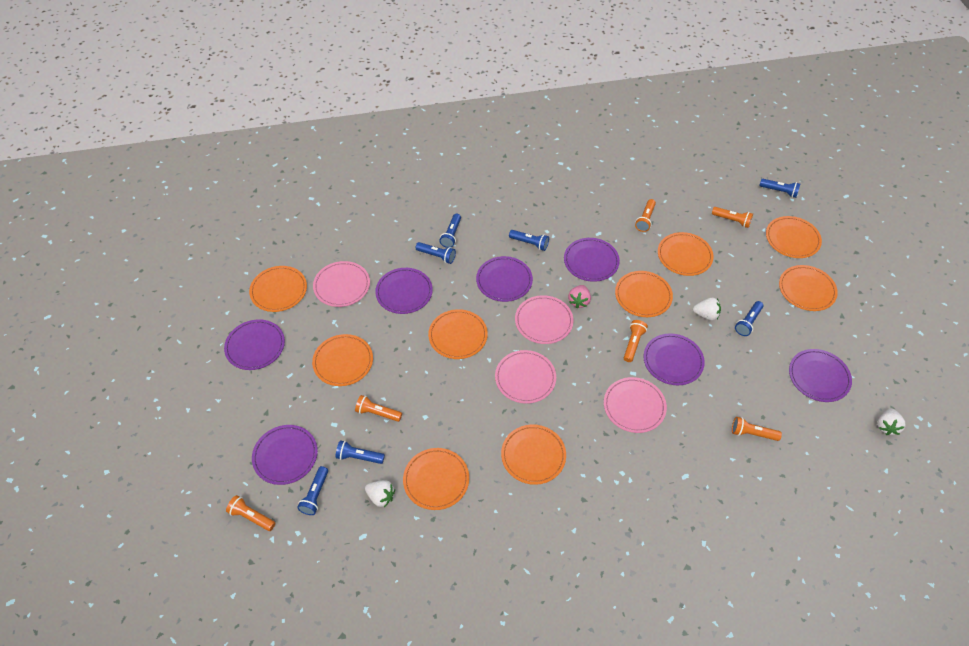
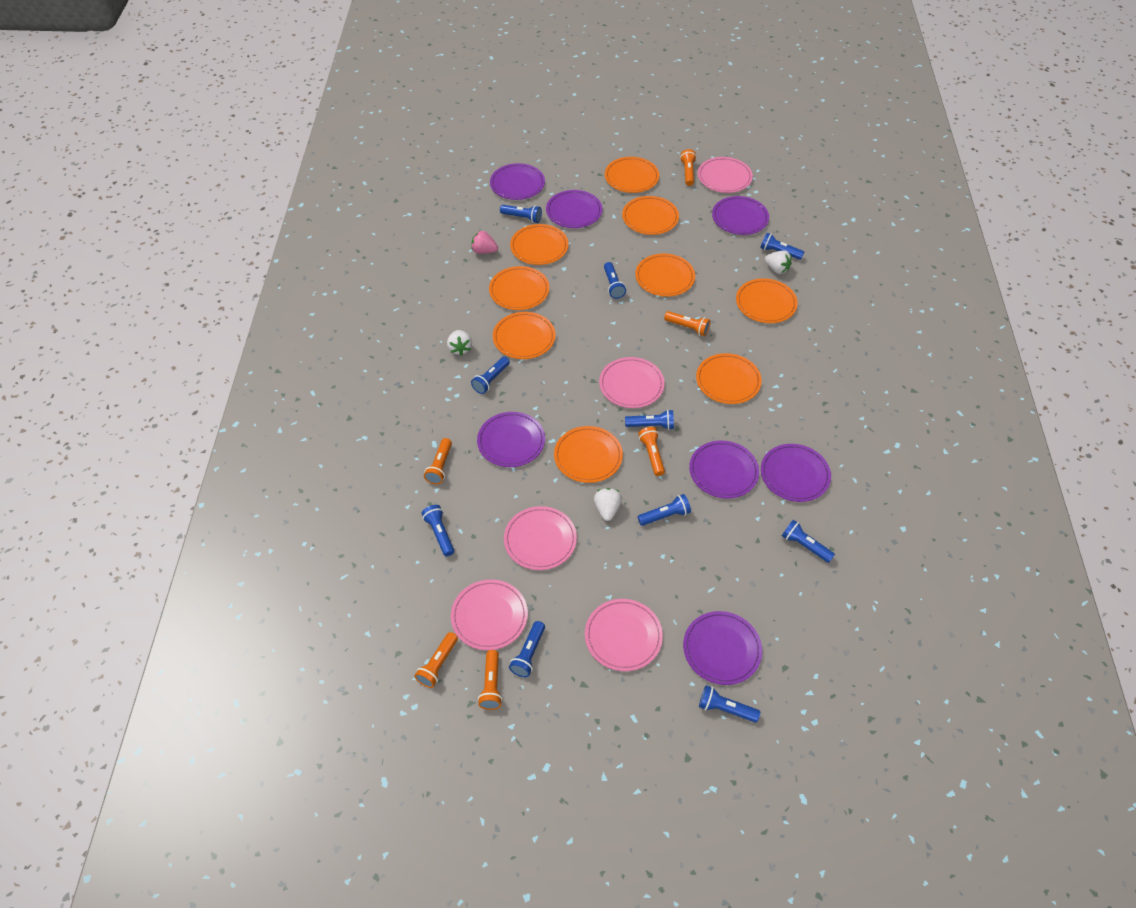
blue flashlight: [297,466,328,515] [335,440,385,464] [416,242,456,264] [439,214,461,248] [509,230,549,251] [735,301,764,336] [759,179,800,198] = 7 -> [421,505,454,556] [471,356,510,394] [500,205,542,223] [509,621,545,677] [604,262,626,299] [625,410,674,430] [638,494,691,526] [699,685,760,722] [760,233,804,260] [782,520,835,563] = 10
pink plate: [313,261,370,307] [495,350,556,404] [515,295,574,344] [604,377,667,433] = 4 -> [451,580,528,650] [504,506,577,570] [585,599,663,671] [599,357,665,408] [698,157,753,193] = 5

